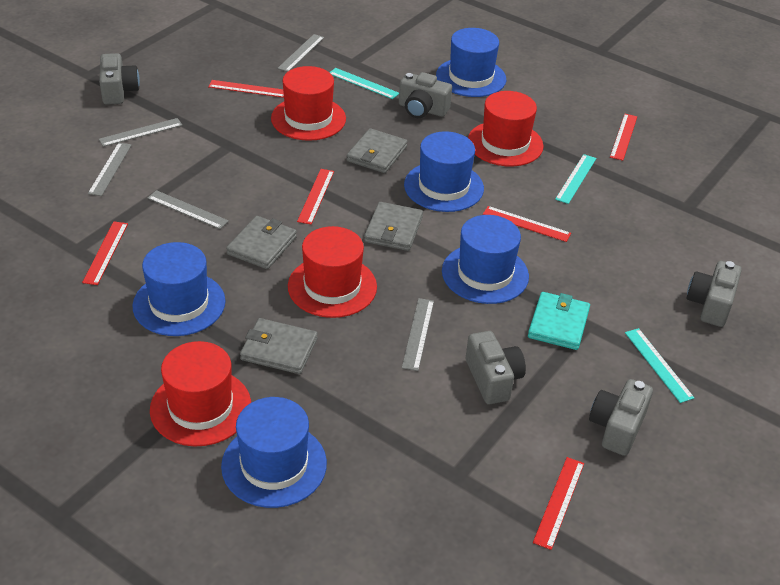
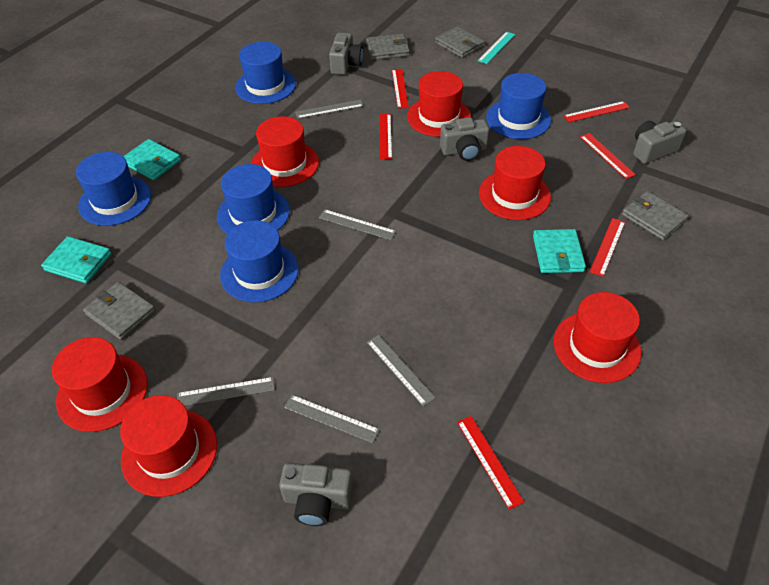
grey camera: [99,53,140,105] [399,72,452,118] [466,331,526,404] [589,379,653,456] [686,261,742,327] = 5 -> [279,463,353,526] [329,32,363,75] [440,117,489,161] [633,121,686,164] = 4
red hat: [150,341,251,447] [271,66,346,141] [288,226,377,318] [468,91,544,167] = 4 -> [52,337,148,432] [120,395,217,497] [251,116,319,187] [407,71,471,137] [479,146,551,220] [554,292,641,383] = 6
turquoise ruler: [329,68,399,99] [555,154,596,204] [625,328,694,403] = 3 -> [478,32,515,64] = 1
turquoise wallet: [528,292,590,350] = 1 -> [41,236,112,283] [123,139,181,180] [533,229,586,273] = 3

